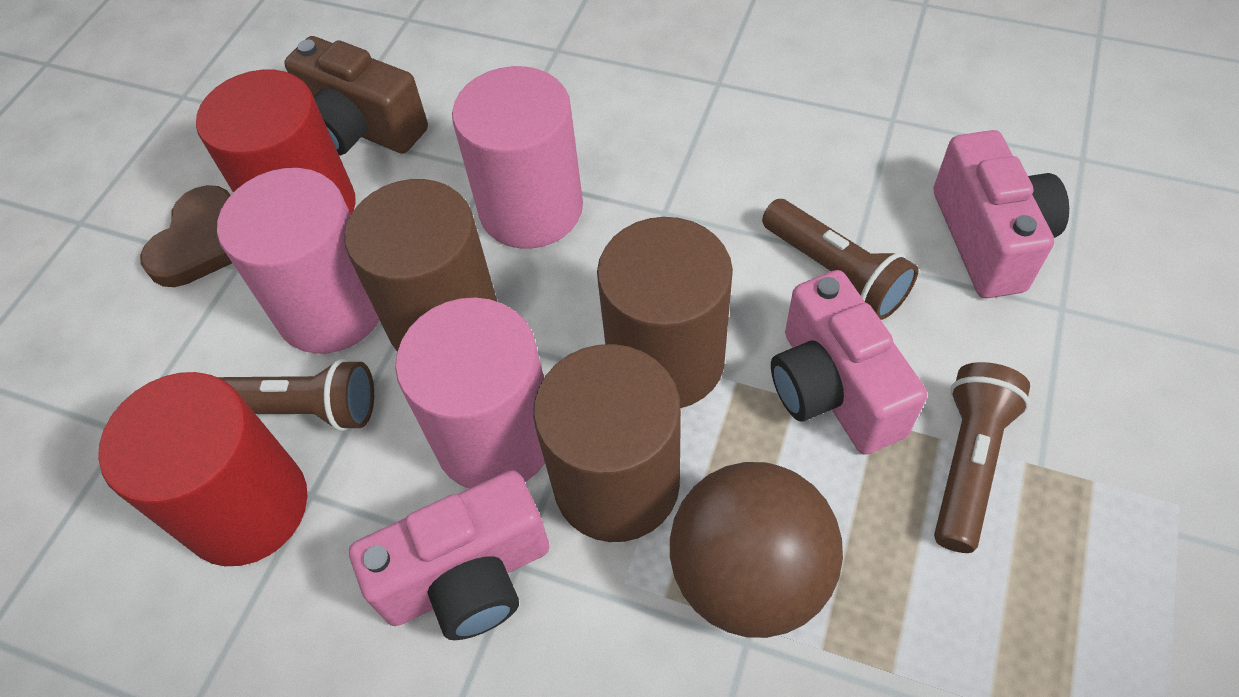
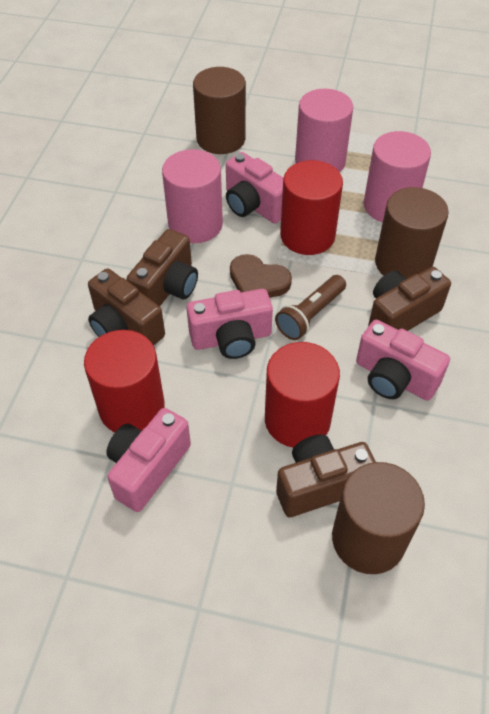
brown ball: [670,462,843,638] = 1 -> none = 0
brown camera: [284,36,428,155] = 1 -> [88,268,165,346] [127,229,198,306] [276,434,376,517] [368,267,451,331] = 4
brown flashlight: [217,359,374,431] [762,199,919,320] [934,362,1030,553] = 3 -> [275,275,346,340] = 1
pink camera: [349,470,550,640] [771,270,927,455] [934,130,1069,298] = 3 -> [106,408,191,512] [187,289,273,359] [226,152,283,224] [356,319,450,401] = 4
red cylinder: [98,372,308,566] [196,70,355,214] = 2 -> [84,330,164,432] [265,342,340,448] [280,160,343,255] = 3

